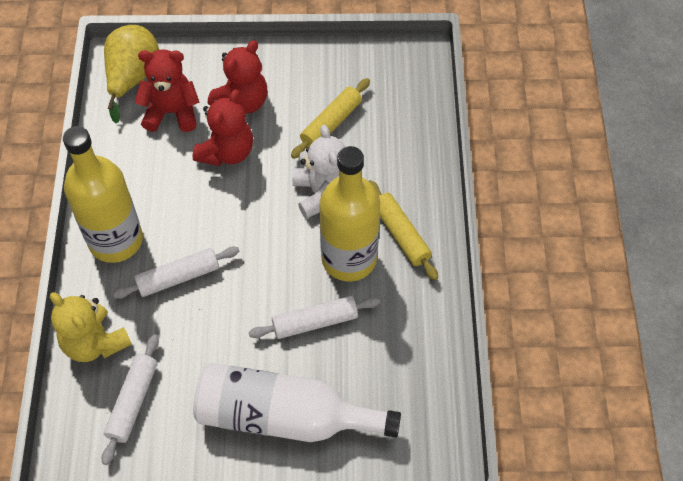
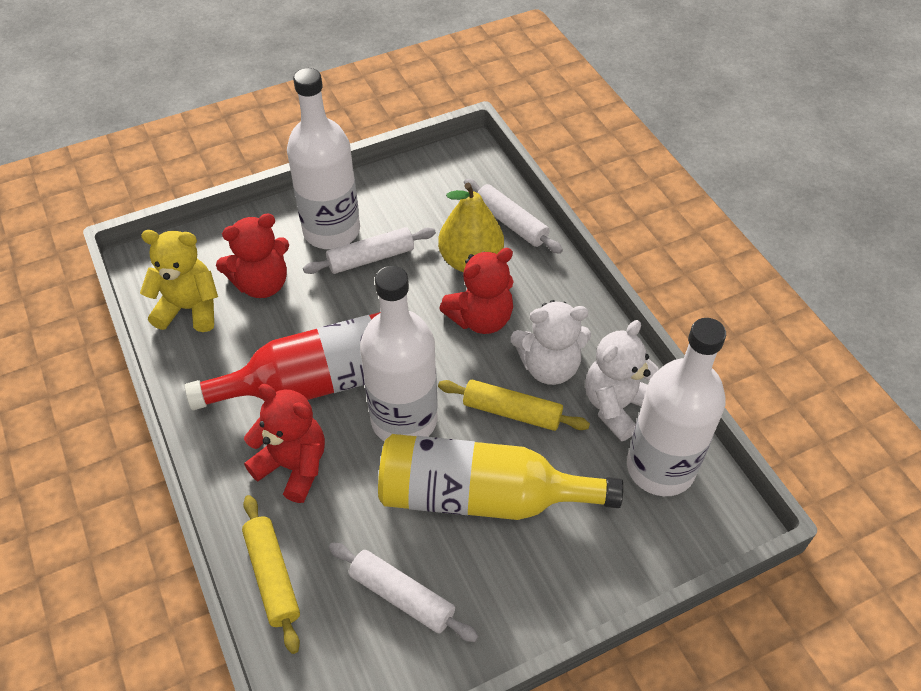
red bottle: none = 0 -> [185,312,380,410] = 1
white bottle: [193,363,401,442] = 1 -> [287,68,360,249] [360,266,438,442] [627,318,726,496] = 3
white teddy bear: [292,125,345,219] = 1 -> [511,300,591,385] [585,320,659,441] = 2
yellow bottle: [63,126,143,263] [320,146,380,282] = 2 -> [378,434,623,520] = 1

